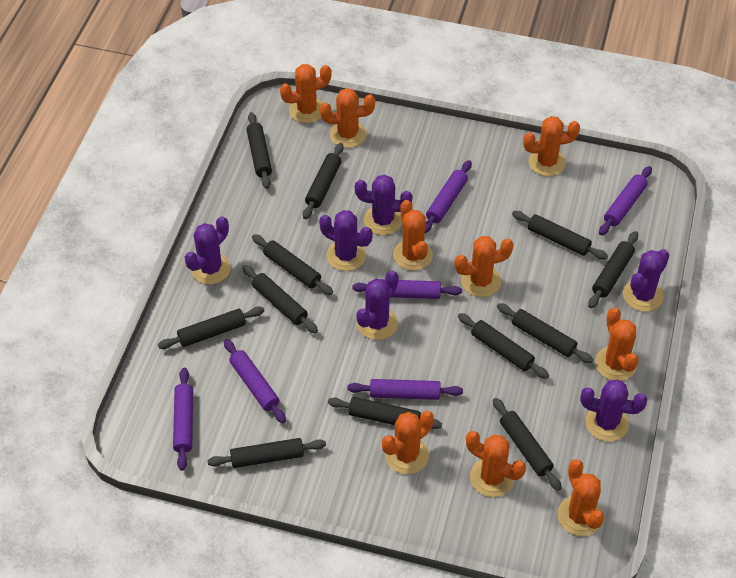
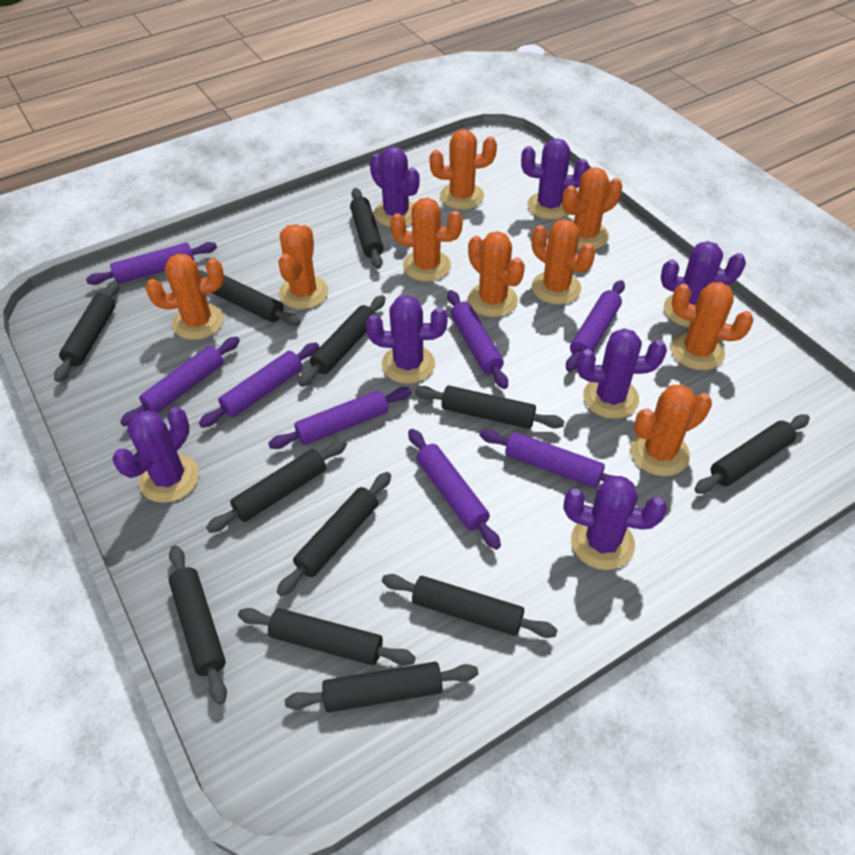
purple cactus: [185,216,231,284] [319,210,373,271] [355,175,413,235] [356,271,398,340] [580,380,647,442] [623,249,670,312] = 6 -> [112,407,199,503] [366,295,448,384] [370,146,420,227] [521,138,589,219] [563,476,667,570] [577,328,667,419] [661,241,746,327] = 7
purple rolling pin: [173,368,193,470] [224,339,286,423] [347,379,463,400] [352,279,462,299] [425,160,472,233] [599,166,652,235] = 6 -> [86,242,217,285] [120,336,240,426] [199,342,319,428] [268,387,412,449] [408,429,501,550] [447,290,508,389] [479,429,628,488] [566,280,625,372] = 8

